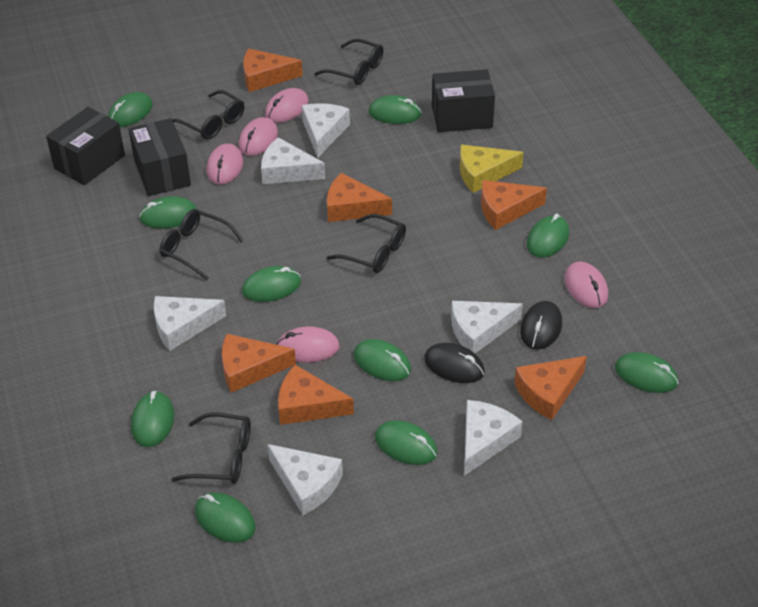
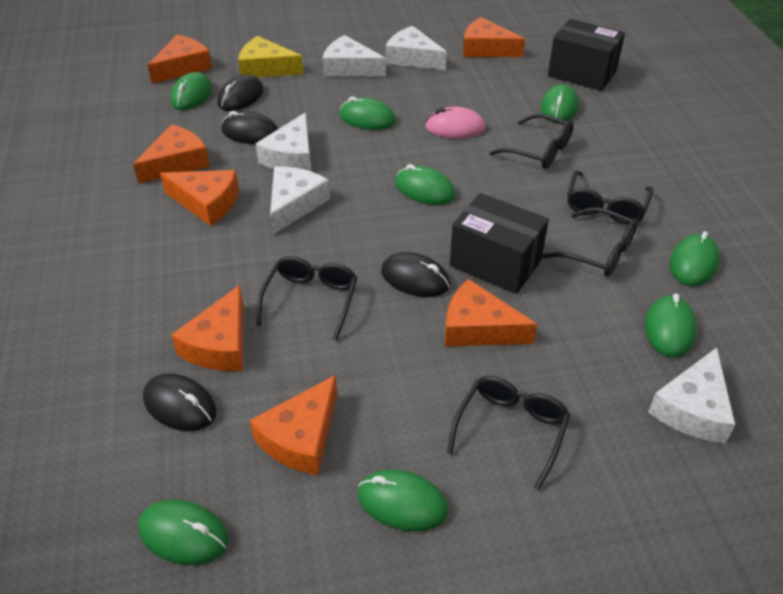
black box: [46,107,125,185] [128,118,191,196] [432,69,495,132] = 3 -> [450,193,549,294] [548,19,625,91] = 2
black mouse: [424,343,485,383] [520,301,562,350] = 2 -> [143,373,217,431] [217,74,263,111] [221,111,278,144] [381,252,450,297] = 4
green mouse: [108,92,153,127] [131,391,175,447] [139,196,197,229] [195,492,256,543] [242,266,301,302] [354,339,411,381] [369,95,422,124] [375,420,437,465] [527,214,569,258] [615,352,678,393] = 10 -> [138,499,229,565] [170,72,212,110] [339,96,396,130] [358,469,448,531] [395,164,456,205] [541,84,579,123] [645,294,697,357] [670,231,720,286] = 8
orange cheese: [222,334,296,393] [243,49,303,92] [278,365,354,425] [327,173,392,222] [481,180,547,230] [514,356,587,420] = 6 -> [133,124,210,184] [147,35,212,84] [160,170,239,226] [171,285,244,371] [250,375,337,475] [445,279,537,347] [463,17,525,57] = 7
pink mouse: [207,144,243,185] [239,117,278,156] [265,88,308,123] [276,326,340,363] [564,262,608,308] = 5 -> [425,107,485,138] = 1
white cheese: [154,296,226,351] [261,137,325,184] [267,444,343,515] [302,103,350,158] [451,301,523,353] [464,400,523,476] = 6 -> [256,112,311,171] [270,166,330,234] [323,35,386,77] [386,26,447,70] [648,348,735,444] = 5

